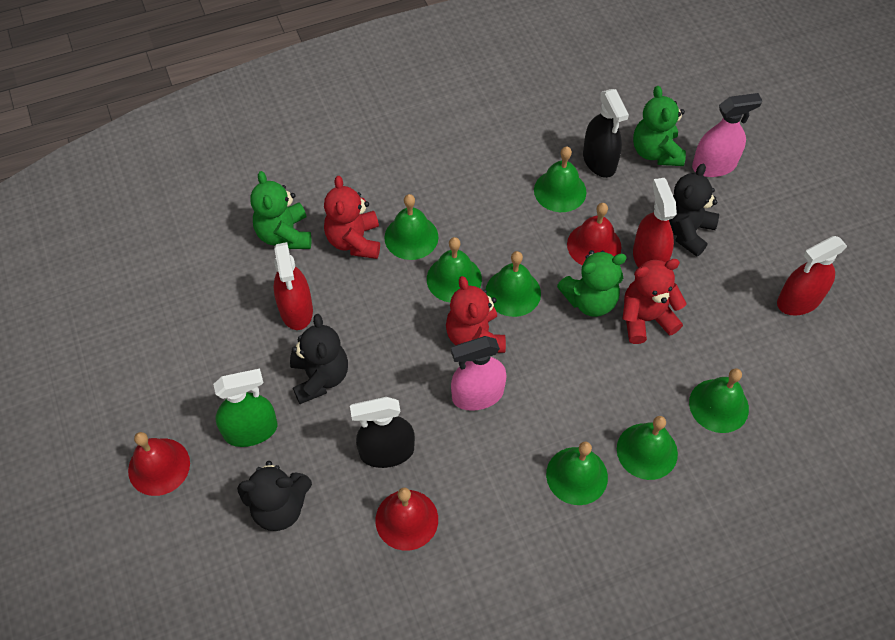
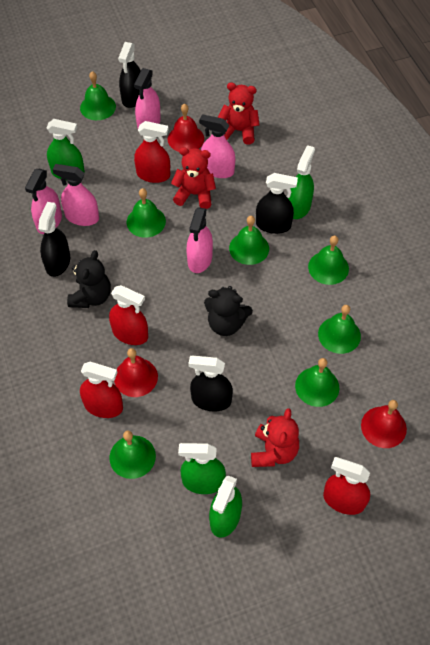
black spray bottle: [350,397,415,468] [583,89,629,178] = 2 -> [38,202,70,277] [118,42,141,108] [188,356,233,412] [256,173,298,234] = 4
black teddy bear: [237,461,312,531] [290,314,348,404] [669,164,719,257] = 3 -> [67,250,111,308] [204,286,253,336] = 2
green spray bottle: [213,368,277,447] = 1 -> [47,119,85,179] [178,443,226,494] [209,476,242,538] [288,145,315,219] = 4
green teddy bear: [251,171,311,249] [557,250,627,317] [633,86,686,166] = 3 -> none = 0
pink spray bottle: [451,336,507,411] [692,93,763,177] = 2 -> [25,169,62,234] [53,164,99,226] [134,68,161,128] [186,207,213,273] [199,114,235,178] = 5
red spray bottle: [274,242,313,330] [633,178,677,268] [777,236,847,316] = 3 -> [80,362,123,418] [109,285,148,345] [134,121,170,183] [323,457,370,515] = 4

